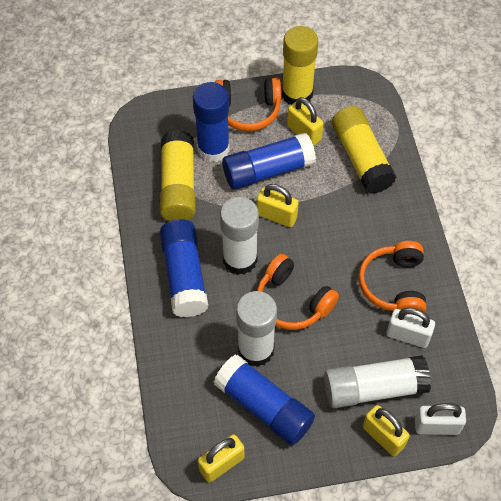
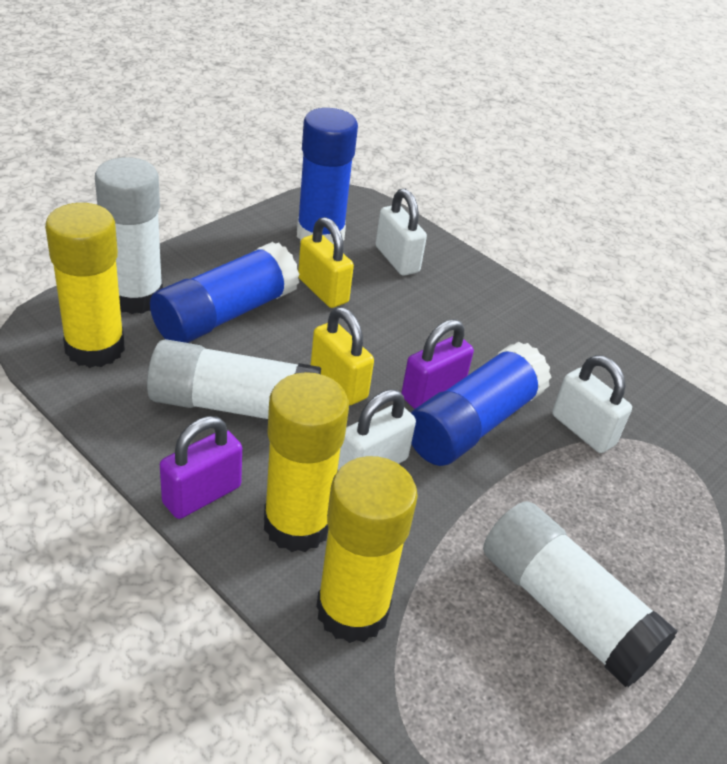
blue glue stick: [160,219,208,317] [193,82,230,162] [214,354,315,445] [222,133,316,190] = 4 -> [150,242,299,343] [297,108,358,245] [411,341,552,466] = 3
orange headphones: [215,78,281,131] [257,254,339,330] [358,241,426,312] = 3 -> none = 0
purple padlock: none = 0 -> [160,416,242,519] [401,319,474,409] = 2
white padlock: [387,308,435,348] [415,403,466,435] = 2 -> [338,389,416,470] [376,189,427,276] [552,355,632,453] = 3
yellow padlock: [198,434,244,483] [257,184,299,227] [287,97,324,146] [363,405,410,456] = 4 -> [298,217,354,308] [311,307,374,406] = 2

